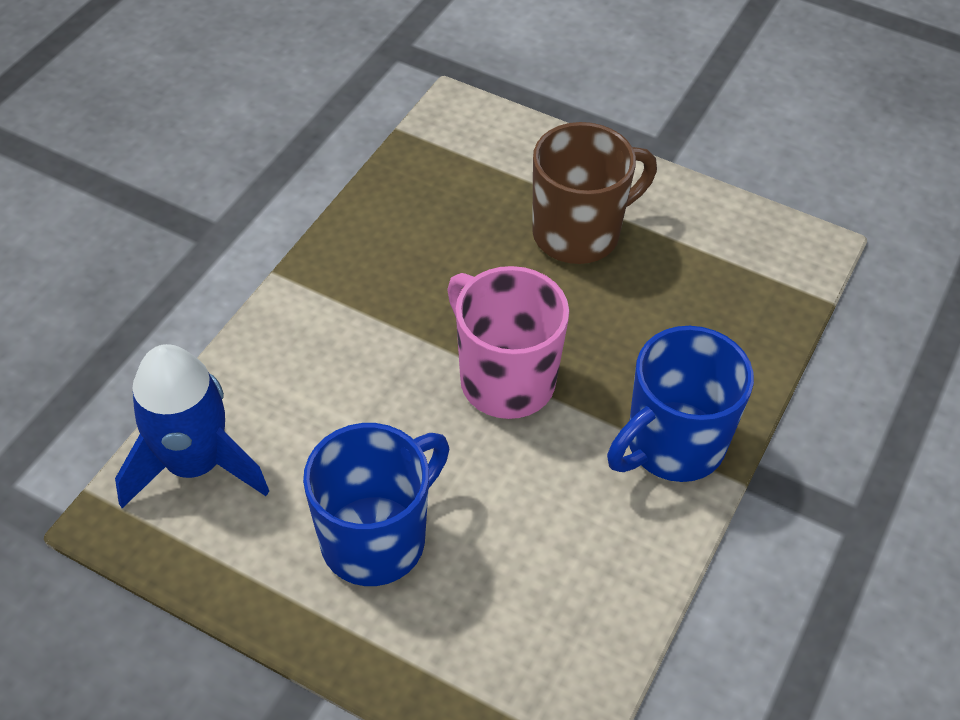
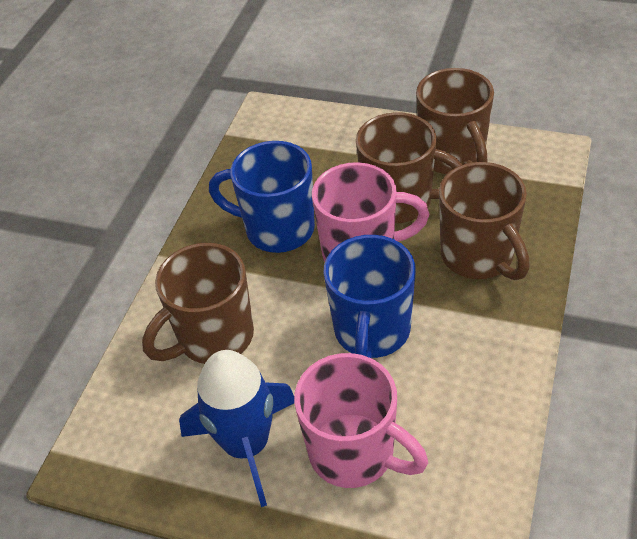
brown mug: [532,122,657,264] = 1 -> [142,243,254,364] [356,112,462,223] [416,68,494,174] [439,162,530,280] = 4
pink mug: [447,266,569,419] = 1 -> [294,353,428,488] [312,162,429,262] = 2

